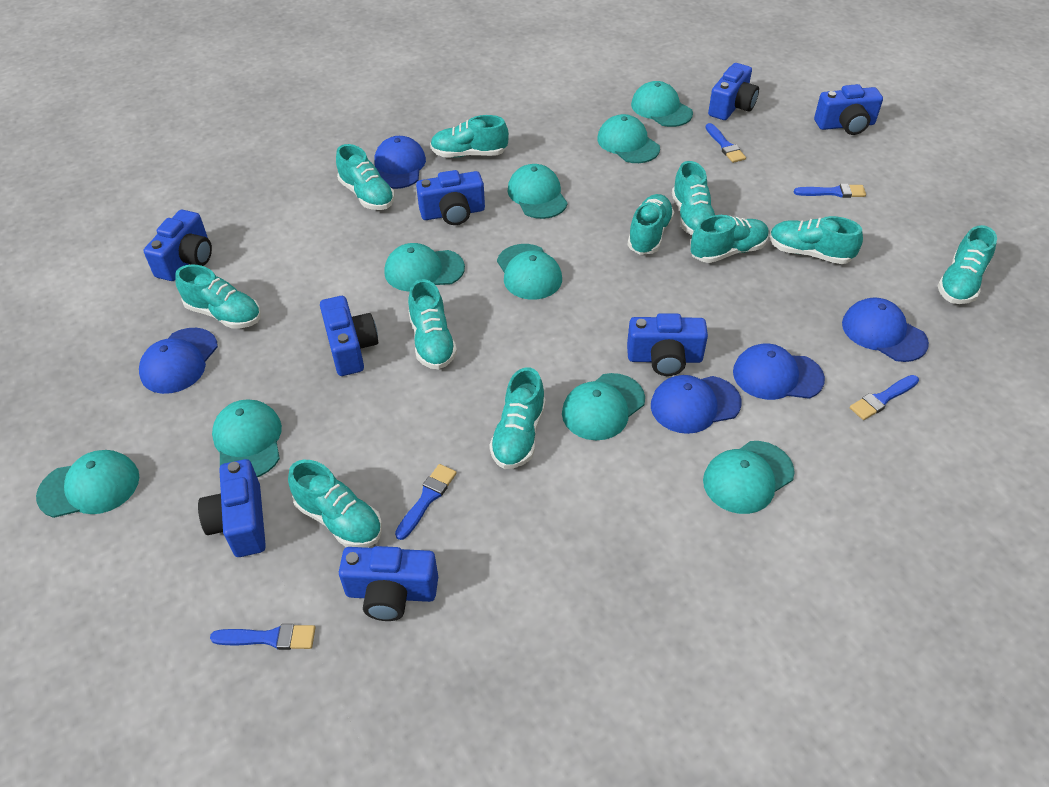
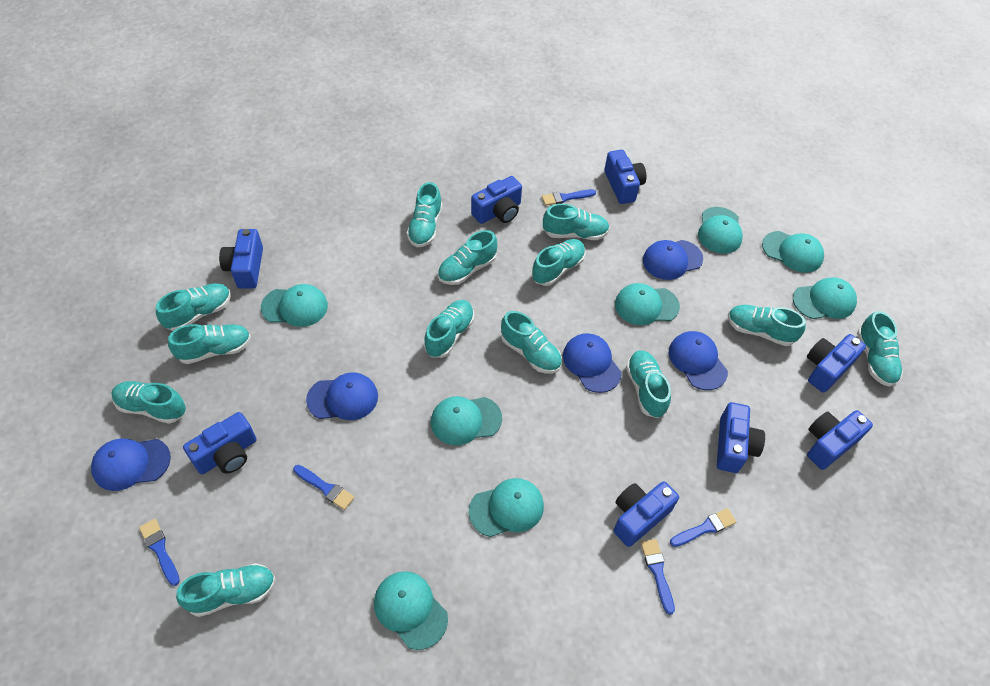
turquoise cap: [36,450,139,518] [212,399,282,477] [384,243,465,291] [497,244,562,300] [508,164,568,219] [562,373,645,440] [597,114,660,163] [631,81,693,127] [703,441,795,514] = 9 -> [261,284,328,327] [374,571,448,650] [431,396,502,445] [469,478,544,537] [615,283,680,325] [698,207,743,254] [762,231,824,273] [793,278,857,319] = 8
turquoise shoe: [176,264,261,329] [288,460,382,547] [336,144,395,210] [408,279,457,369] [430,115,509,158] [489,367,546,469] [627,194,674,255] [672,161,715,235] [690,215,769,263] [769,216,863,264] [938,225,997,304] = 11 -> [111,381,186,424] [156,283,231,331] [168,324,251,364] [176,563,276,617] [407,182,442,247] [424,300,474,358] [438,230,497,285] [501,311,562,373] [532,239,585,286] [543,204,610,240] [626,350,671,418] [728,305,806,346] [857,311,903,387] = 13

